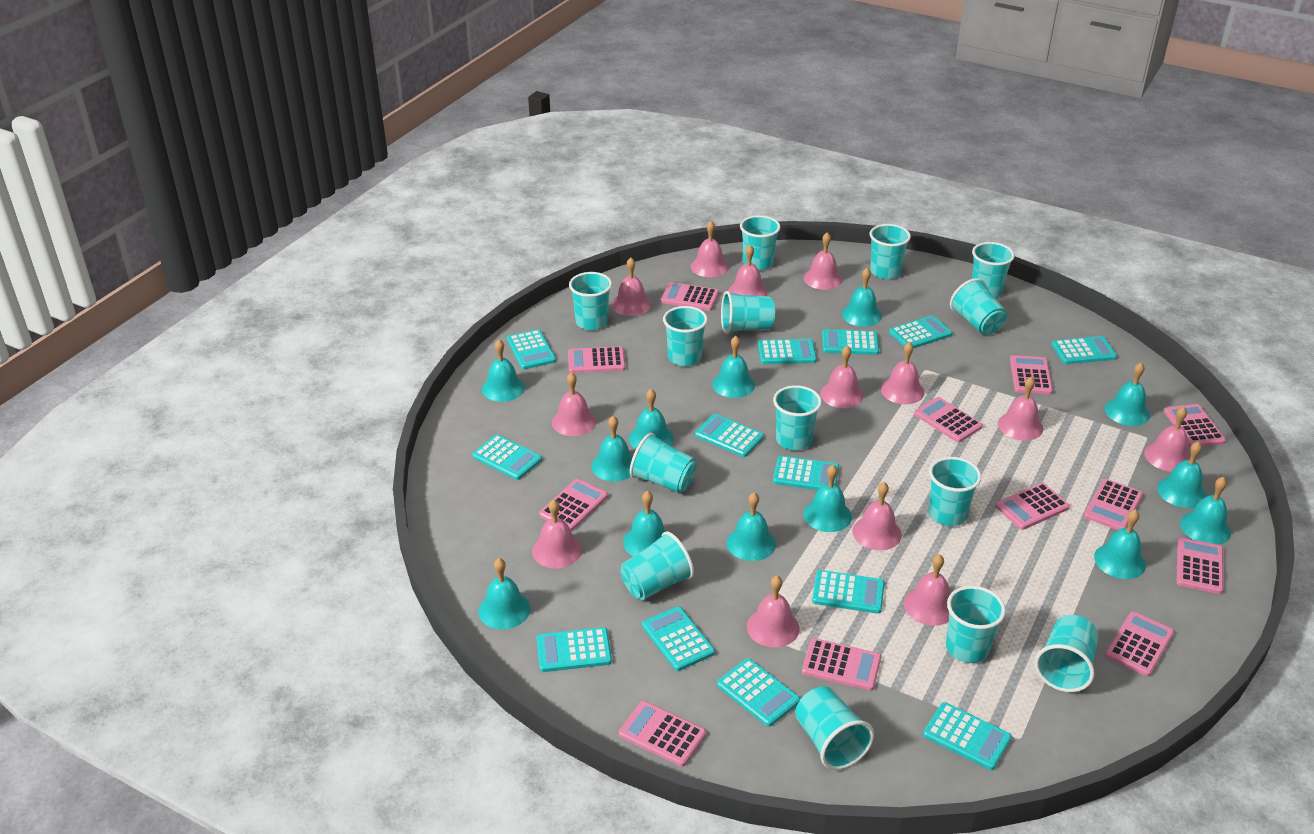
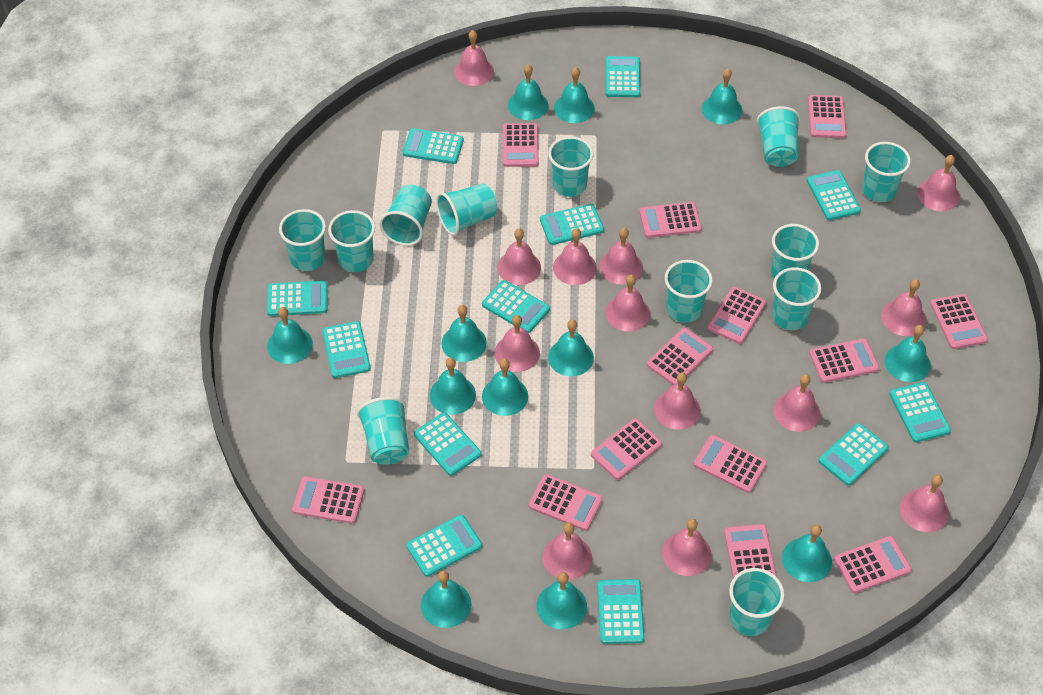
pink calculator: [539,479,608,531] [568,346,625,373] [619,701,706,767] [661,282,719,311] [802,638,881,691] [914,397,983,442] [995,483,1070,530] [1010,355,1053,395] [1084,479,1143,530] [1105,612,1174,677] [1164,404,1226,447] [1176,538,1224,594] = 12 -> [292,476,364,524] [503,123,539,167] [529,474,603,531] [591,418,662,480] [639,202,702,238] [647,328,713,385] [693,435,767,493] [707,287,766,344] [724,524,777,578] [808,95,847,138] [809,338,879,383] [834,536,912,593] [930,294,988,349] = 13
turquoise bell: [478,558,530,630] [482,340,525,402] [591,416,633,481] [623,491,666,556] [629,389,674,449] [712,336,755,398] [727,492,776,561] [804,465,852,532] [842,268,882,327] [1094,509,1146,579] [1105,363,1150,426] [1157,441,1207,508] [1180,477,1231,545] = 13 -> [267,307,313,364] [421,570,471,628] [430,358,476,415] [441,305,487,362] [482,359,528,416] [508,64,548,120] [536,572,587,630] [548,319,594,376] [554,67,595,123] [702,69,742,124] [782,525,832,582] [884,325,931,382] = 12
turquoise calculator: [472,435,542,480] [507,329,556,369] [537,627,612,672] [642,606,715,671] [695,414,764,457] [717,658,800,727] [758,339,817,364] [773,456,839,490] [812,570,885,614] [822,329,879,355] [889,315,952,348] [923,702,1012,770] [1052,336,1117,364] = 13 -> [267,280,327,316] [322,321,371,378] [403,128,464,164] [406,515,482,577] [414,412,482,476] [482,280,550,333] [540,204,604,245] [597,579,645,644] [605,56,640,97] [807,170,861,220] [818,423,889,486] [890,382,951,442] = 12
turquoise cup: [569,272,612,330] [620,531,694,600] [630,433,697,493] [663,306,708,366] [721,291,775,334] [740,215,780,270] [773,385,822,450] [795,687,874,770] [870,224,911,279] [928,457,981,526] [946,586,1006,663] [950,278,1007,335] [972,242,1015,297] [1035,615,1099,692] = 14 -> [279,209,326,271] [328,210,375,272] [357,397,409,465] [379,185,432,246] [436,183,497,236] [548,136,594,197] [665,260,713,323] [729,568,784,636] [756,106,800,167] [771,224,819,279] [772,267,821,330] [862,142,911,202] = 12

